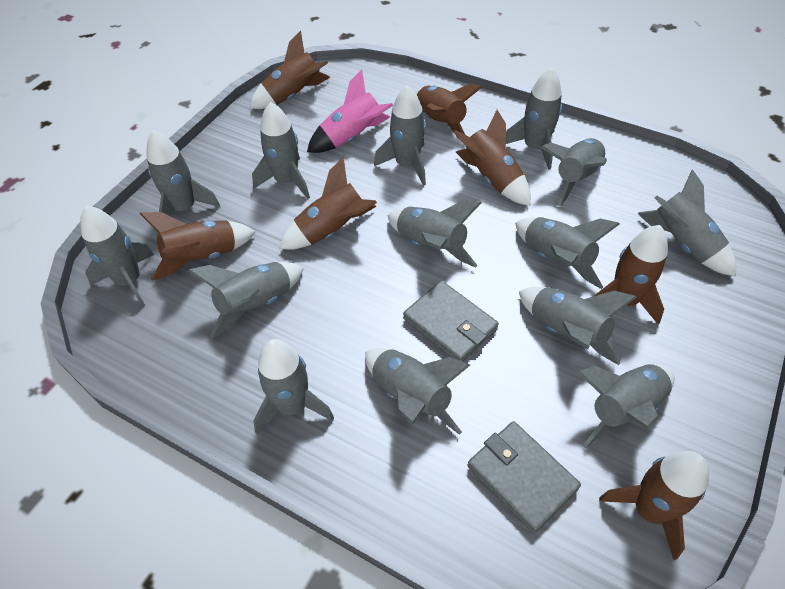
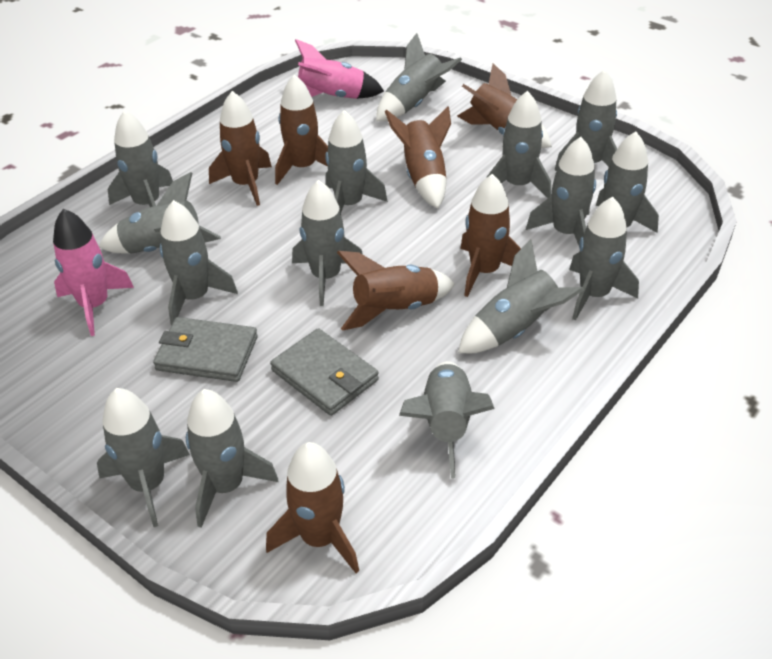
grey rocket: [80,206,154,307] [147,130,220,217] [189,262,304,339] [252,102,310,199] [253,339,334,435] [365,348,470,435] [374,85,426,186] [388,200,482,268] [506,67,562,170] [515,217,620,289] [519,287,637,365] [541,138,607,206] [577,364,675,448] [637,169,736,277] = 14 -> [97,388,190,527] [99,172,221,254] [108,110,173,207] [160,200,238,325] [186,389,278,528] [292,180,363,306] [325,110,388,213] [376,33,462,121] [399,361,495,479] [458,240,584,353] [486,91,551,198] [526,137,596,245] [555,69,617,171] [569,197,639,321] [596,131,659,233] = 15
pink rocket: [307,70,393,153] = 1 -> [53,209,134,336] [295,39,384,99] = 2

